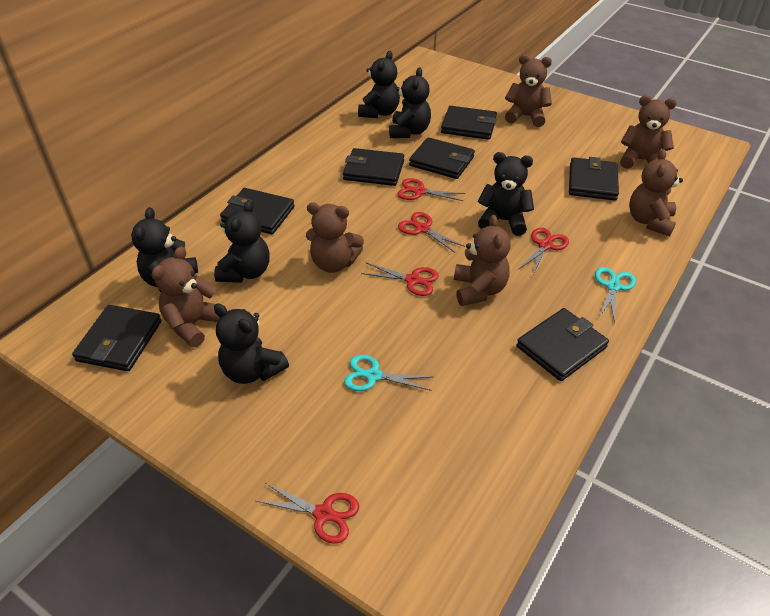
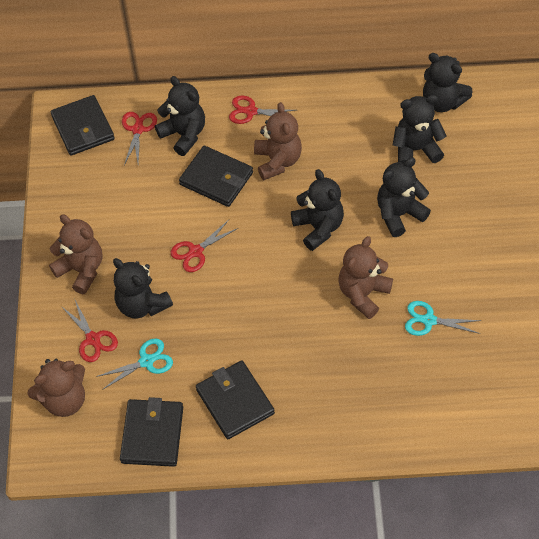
black wallet: [72,305,162,371] [220,188,295,234] [343,148,404,186] [409,137,475,179] [441,106,497,140] [517,308,609,381] [569,157,619,201] = 7 -> [51,95,115,156] [120,397,183,467] [179,146,253,207] [196,361,275,439] = 4
brown teddy bear: [152,247,226,347] [306,202,364,273] [454,215,511,306] [505,54,552,127] [620,95,677,169] [629,149,683,236] = 6 -> [27,359,85,417] [49,214,102,294] [254,102,302,180] [338,236,393,319] = 4
red scissors: [256,483,359,544] [361,263,439,296] [397,178,466,201] [398,212,465,253] [518,228,569,276] = 5 -> [61,298,118,362] [122,112,157,165] [170,220,238,272] [229,95,296,124] = 4

